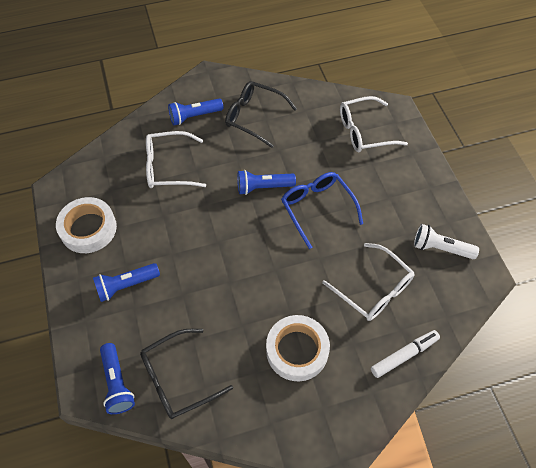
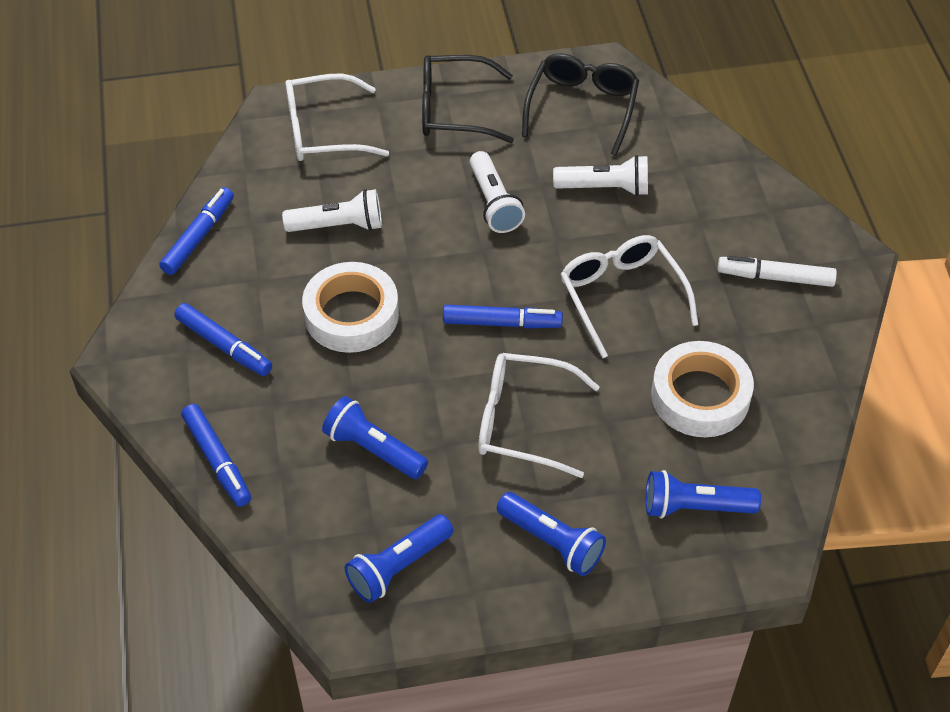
blue glasses: [281,172,363,249] = 1 -> none = 0
blue marker: none = 0 -> [159,187,234,275] [175,303,272,376] [181,404,251,507] [443,305,563,329] = 4
white flashlight: [414,224,479,259] = 1 -> [282,189,382,232] [469,151,525,233] [553,155,648,196] = 3

